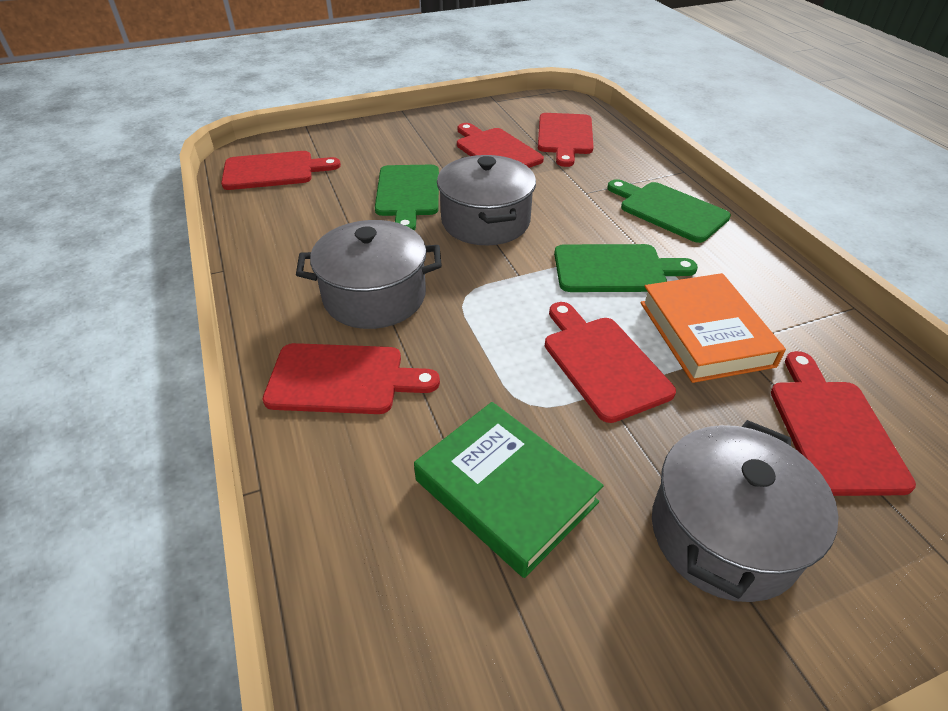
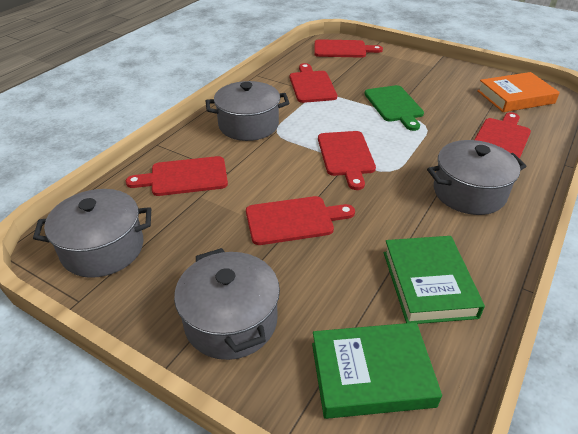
green book: [414,402,604,578] = 1 -> [312,322,442,419] [384,236,485,324] = 2
green cutting board: [375,165,439,231] [554,244,698,292] [607,179,731,243] = 3 -> [364,85,424,131] = 1
grey pot: [296,220,442,329] [437,155,536,245] [652,420,839,602] = 3 -> [33,189,151,278] [174,248,280,360] [206,81,289,141] [427,140,527,215] = 4

